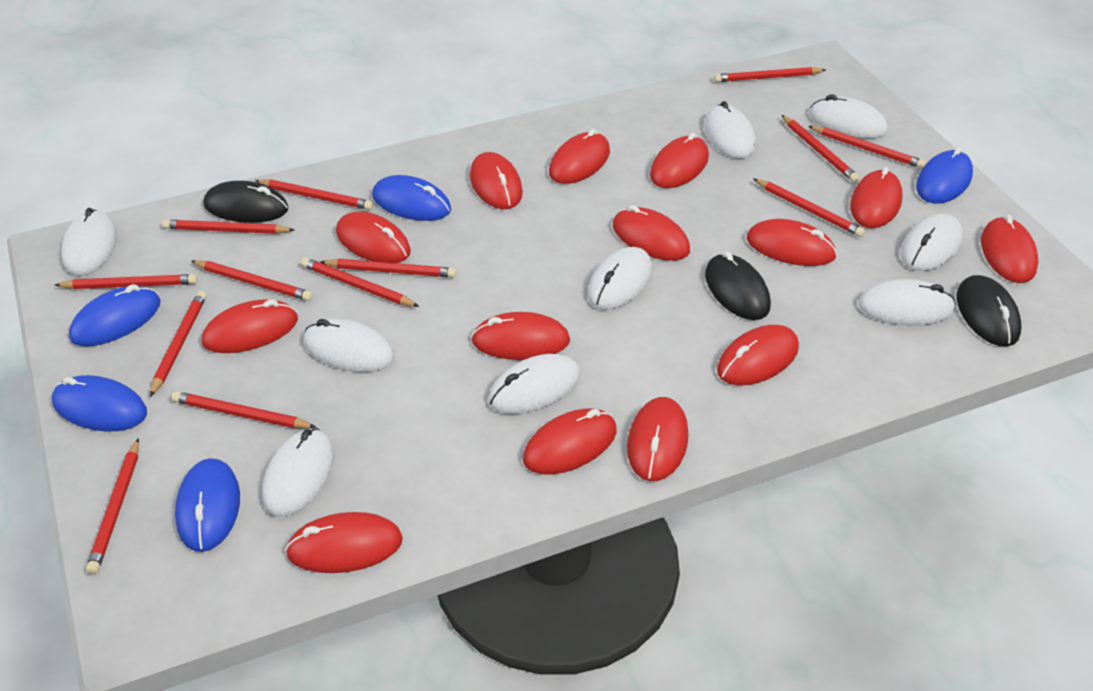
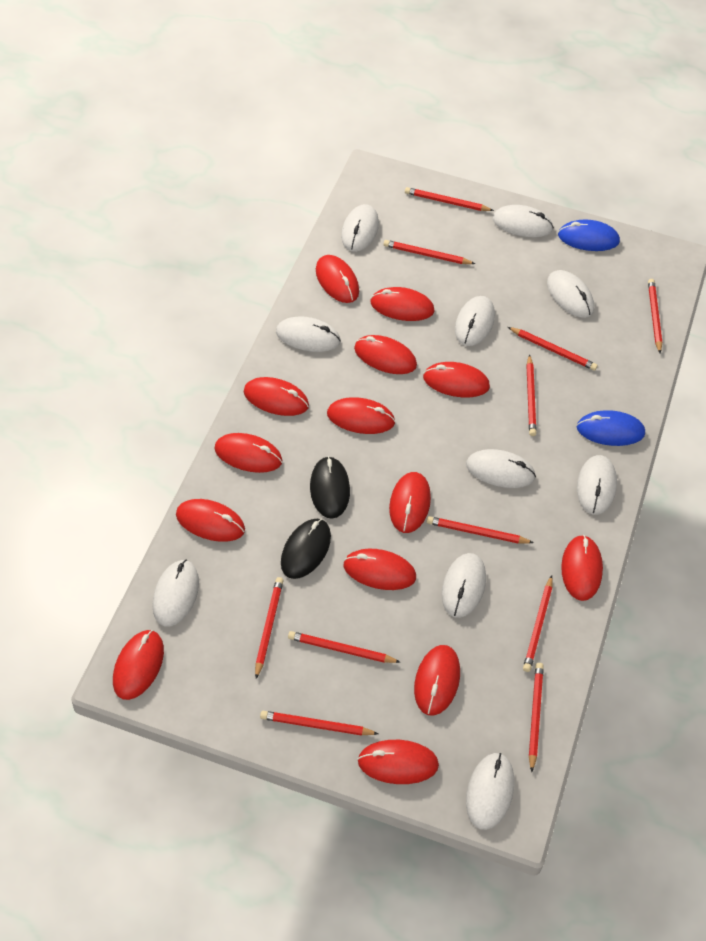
black mouse: [203,181,289,223] [705,251,771,320] [956,275,1021,347] = 3 -> [281,519,331,579] [310,456,350,519] = 2
blue mouse: [52,375,147,432] [69,284,161,347] [175,458,240,552] [372,175,451,221] [916,147,973,203] = 5 -> [558,219,620,251] [577,410,645,446] = 2
red pencil: [55,274,198,289] [86,438,139,574] [150,291,207,397] [162,219,294,234] [171,391,317,429] [191,260,313,301] [255,180,373,210] [301,257,419,307] [320,259,456,278] [714,67,826,82] [753,178,865,237] [782,115,860,183] [808,126,926,169] = 13 -> [255,577,284,679] [260,711,379,736] [288,631,400,663] [383,240,475,264] [405,187,494,211] [426,516,534,544] [508,327,598,371] [523,575,553,672] [527,354,537,436] [529,663,544,772] [648,279,662,354] = 11
white mouse: [61,208,117,276] [262,428,334,517] [303,318,394,372] [488,354,580,414] [588,247,652,310] [704,101,756,159] [809,94,888,139] [858,279,956,325] [901,213,963,271] = 9 -> [152,559,199,627] [276,317,341,352] [341,204,379,252] [442,553,486,618] [455,296,495,346] [466,449,536,488] [466,753,514,830] [492,205,554,237] [547,270,594,318] [577,455,617,515] = 10

